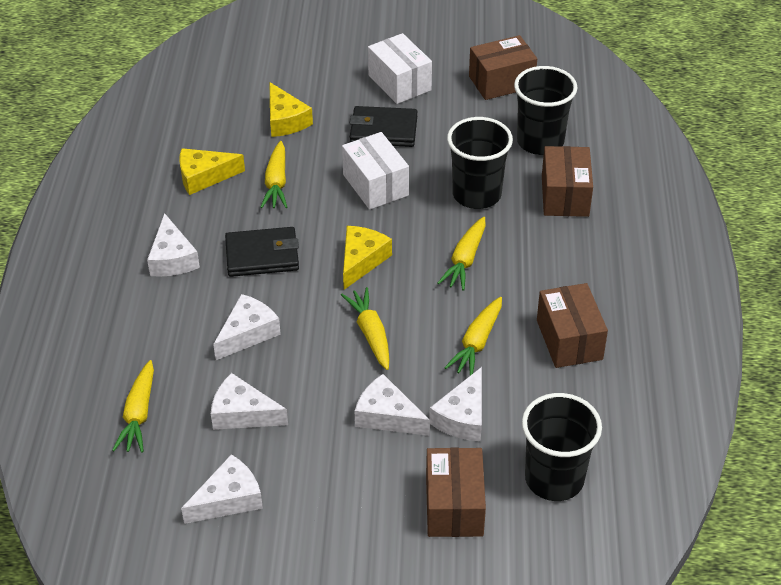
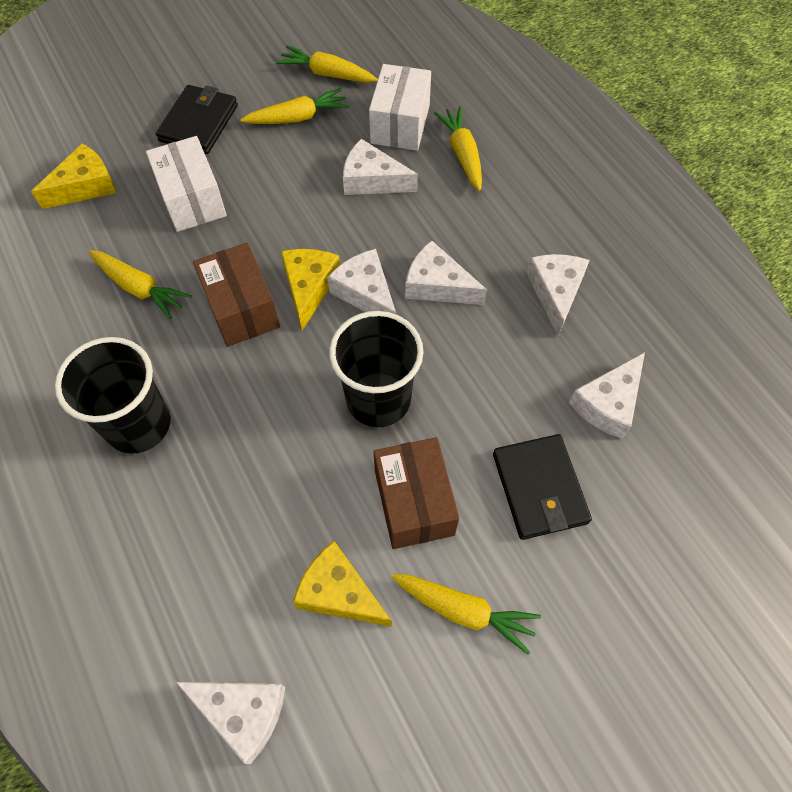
black cup: [447,117,513,209] [514,66,577,155] [522,393,602,501] = 3 -> [55,337,171,454] [329,311,424,427] = 2
brown box: [426,448,486,537] [469,35,537,100] [537,283,608,368] [542,146,593,217] = 4 -> [193,243,280,347] [374,437,459,549] = 2

